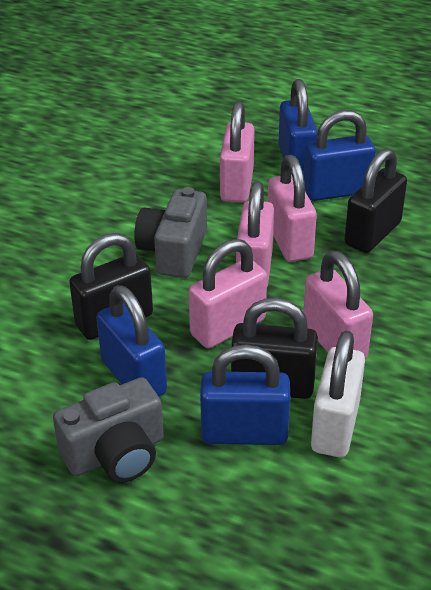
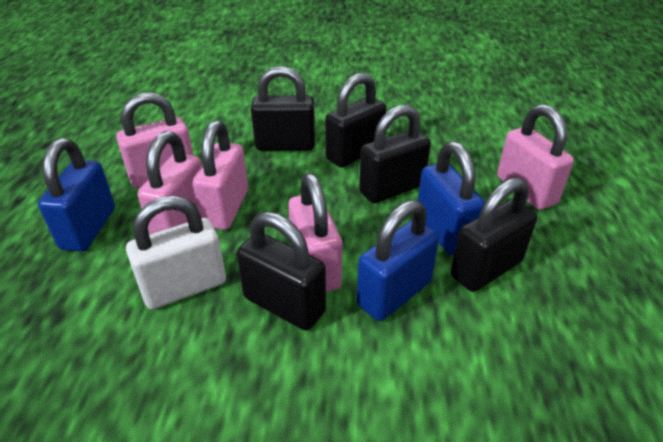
black padlock: [69,233,153,340] [231,298,318,399] [344,148,407,253] = 3 -> [236,212,326,331] [251,66,315,151] [325,73,387,168] [359,105,431,203] [451,177,537,292] = 5
blue padlock: [96,285,167,396] [200,344,290,445] [278,79,318,175] [304,110,376,201] = 4 -> [38,138,115,252] [357,200,439,321] [418,141,485,255] = 3
grey camera: [53,377,164,483] [134,187,207,278] = 2 -> none = 0

